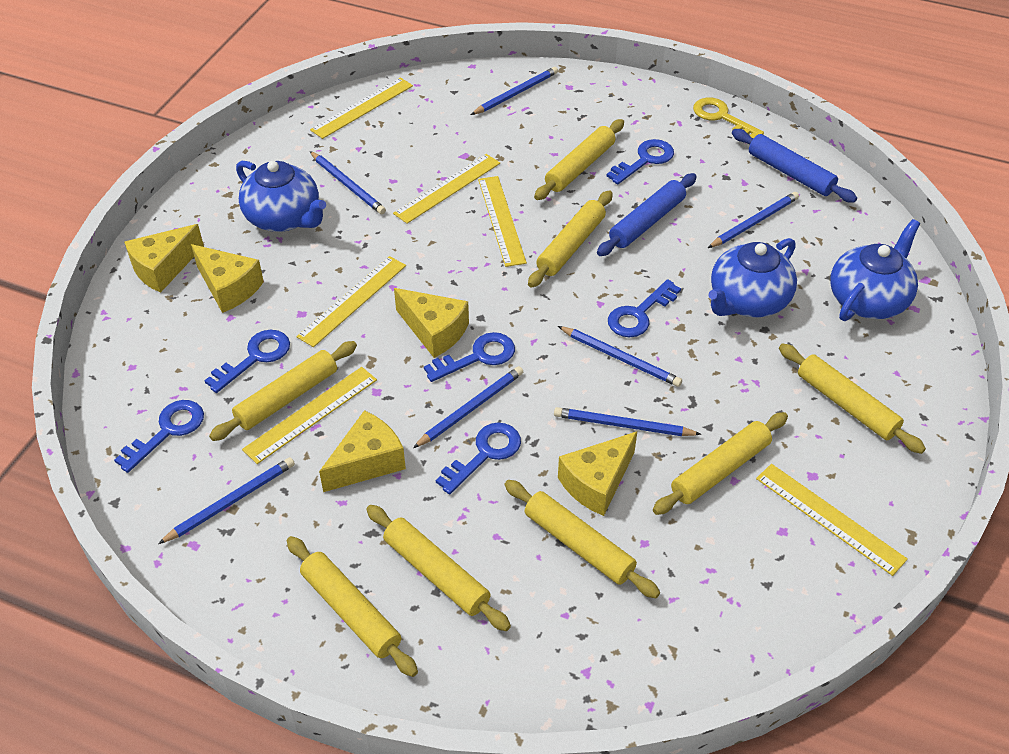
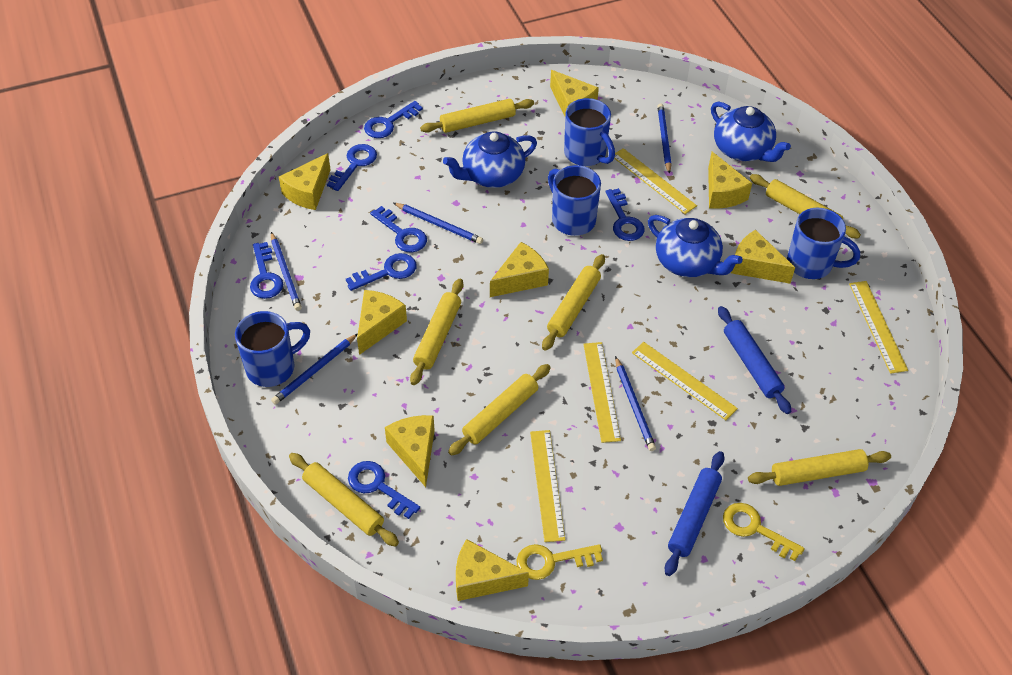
blue key: [114,400,204,473] [204,330,290,393] [424,332,515,382] [436,423,521,494] [606,139,674,184] [608,279,681,337] = 6 -> [250,242,283,299] [327,144,377,191] [346,253,417,291] [348,461,420,519] [364,101,423,138] [370,206,427,252] [605,188,645,241] = 7
blue mug: none = 0 -> [235,311,310,387] [548,165,601,236] [564,98,615,166] [787,208,860,279] = 4
blue pencil: [158,457,295,544] [310,151,386,214] [413,366,523,448] [471,67,558,115] [554,407,701,436] [558,326,682,387] [708,192,799,248] = 7 -> [271,232,302,311] [271,334,358,405] [394,203,483,244] [615,356,656,451] [657,103,671,174] = 5
yellow cheese: [124,224,204,293] [191,244,264,313] [319,410,406,492] [394,288,469,358] [558,432,637,516] = 5 -> [279,153,331,210] [357,290,407,355] [385,415,435,487] [456,539,529,601] [490,242,549,297] [550,70,599,116] [708,152,752,209] [731,230,795,283] = 8
yellow key: [693,97,764,139] = 1 -> [517,544,603,580] [723,503,805,561] = 2
yellow rolling pin: [209,341,357,441] [287,536,418,677] [366,505,511,631] [504,480,660,598] [528,190,613,288] [534,119,624,200] [653,412,788,515] [779,343,926,454] = 8 -> [289,453,399,547] [410,279,464,385] [420,99,534,133] [448,364,551,456] [542,254,605,351] [748,449,891,486] [750,174,861,239] = 7
yellow ruler: [242,367,377,464] [296,256,406,347] [310,77,413,139] [393,154,500,224] [478,176,527,267] [756,464,908,576] = 6 -> [530,430,565,542] [583,342,621,443] [614,148,697,214] [632,342,738,420] [849,281,908,374] = 5

